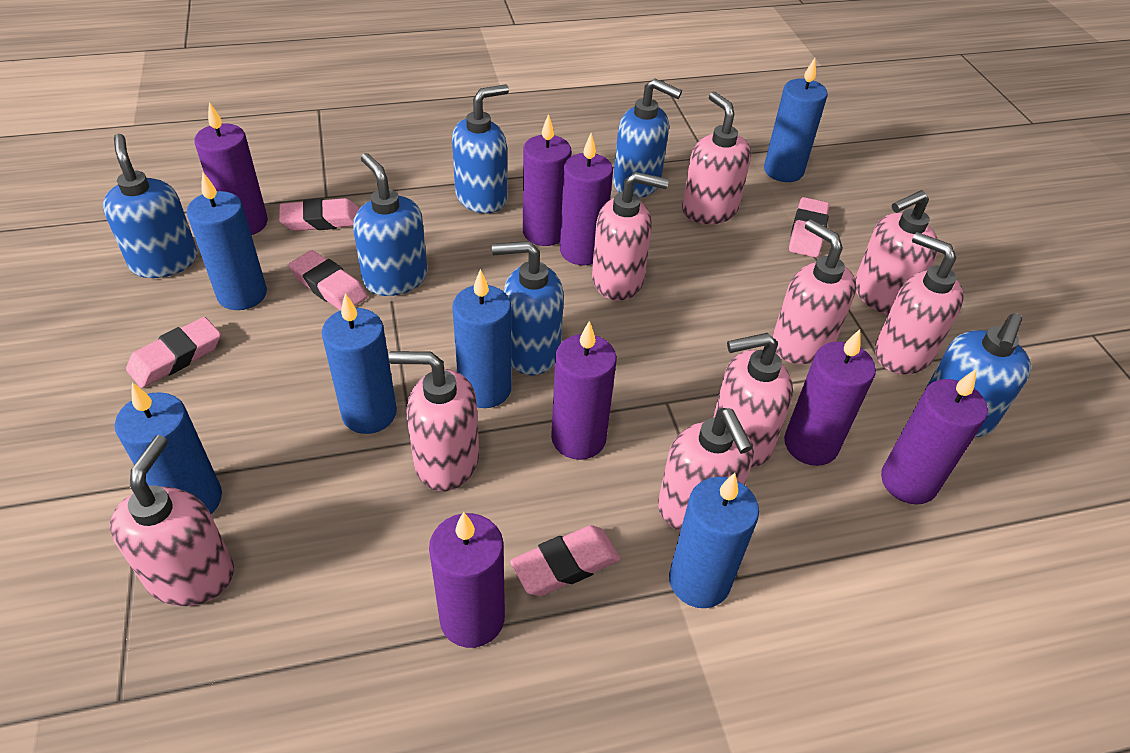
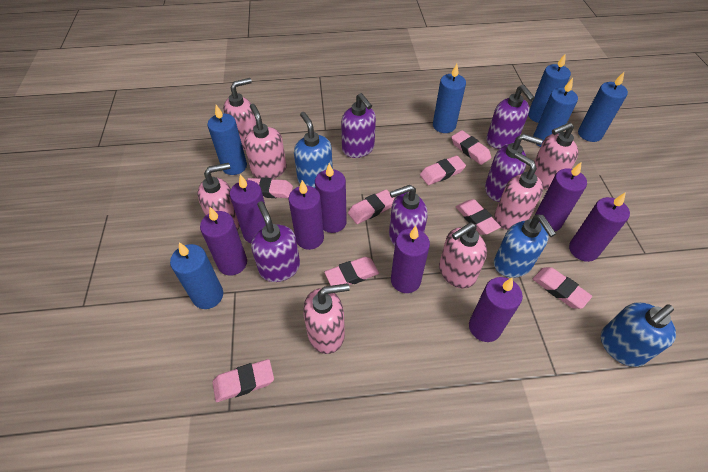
blue soap dispenser: [103,134,197,278] [353,153,428,296] [452,84,509,213] [492,241,564,375] [613,78,682,198] [924,313,1031,437] = 6 -> [294,112,333,188] [494,215,556,278] [601,302,676,367] = 3
pink eraser: [126,317,221,388] [279,198,360,231] [289,250,368,311] [510,525,621,596] [789,197,829,258] = 5 -> [212,359,274,402] [247,178,293,198] [325,257,379,286] [348,189,395,224] [420,156,466,185] [451,130,491,165] [456,199,501,235] [533,267,592,309] = 8
pink soap dispenser: [110,435,234,606] [389,351,479,491] [592,172,669,301] [658,408,754,531] [682,92,751,224] [713,333,793,468] [772,219,856,364] [855,190,938,315] [875,232,964,375] = 9 -> [198,163,240,231] [223,78,257,150] [244,104,287,179] [303,283,350,354] [439,222,487,289] [494,152,543,230] [535,122,578,190] = 7
purple candle: [194,102,268,235] [429,512,505,648] [523,114,571,246] [551,321,617,460] [560,133,613,265] [784,329,876,466] [881,369,988,505] = 7 -> [200,207,247,276] [230,174,266,243] [289,180,324,250] [315,163,347,233] [391,226,430,293] [469,277,523,342] [535,162,587,231] [569,192,630,262] = 8
purple soap dispenser: none = 0 -> [251,201,300,282] [341,93,376,158] [389,185,428,246] [485,134,543,202] [486,85,535,149] = 5

